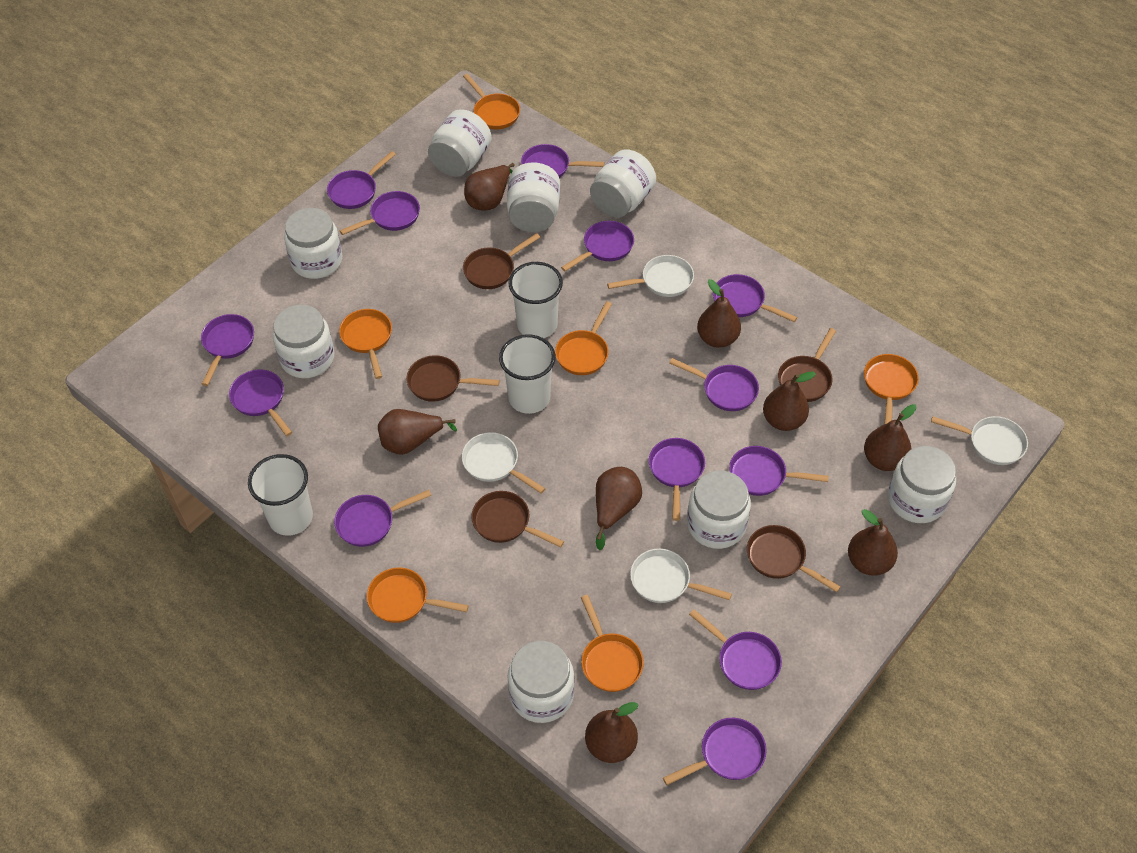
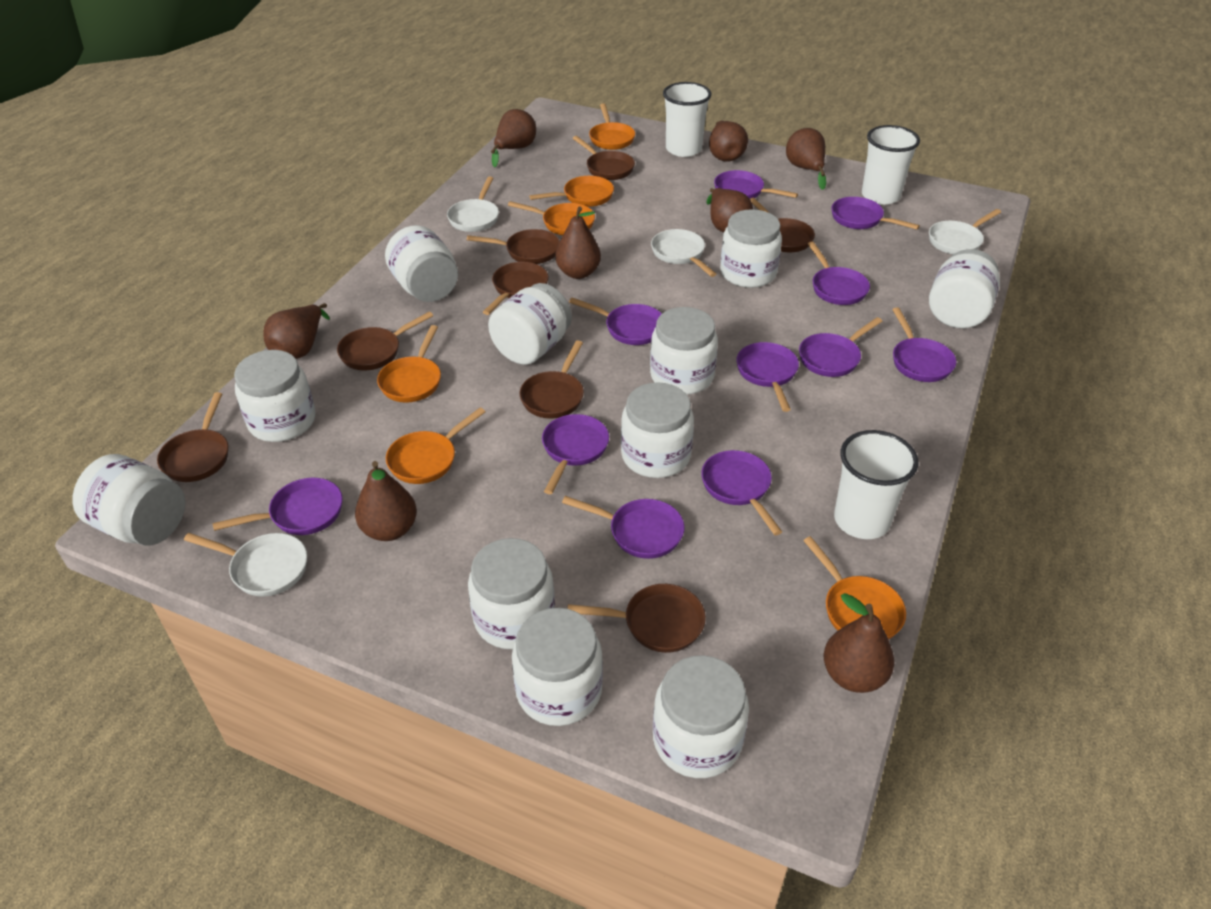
brown pan: [406,355,500,402] [463,233,540,289] [471,491,564,547] [747,525,841,592] [778,328,836,402] = 5 -> [157,392,228,482] [337,311,433,371] [467,229,560,264] [483,262,548,315] [519,340,584,419] [568,584,706,653] [573,136,635,180] [750,198,815,252] = 8
purple pan: [201,314,254,386] [229,369,292,436] [327,151,396,209] [334,490,431,547] [340,191,420,235] [521,144,604,178] [561,221,634,271] [649,438,705,521] [663,718,767,785] [669,358,759,411] [689,609,782,690] [713,274,797,322] [729,446,829,496] = 13 -> [213,478,343,535] [542,414,609,494] [562,496,685,559] [569,297,662,345] [701,450,782,535] [714,170,798,199] [736,342,799,412] [799,317,882,377] [808,242,870,305] [831,197,920,229] [892,307,956,382] = 11
white jar: [273,305,334,378] [284,208,342,279] [428,109,492,177] [507,162,560,232] [508,641,574,723] [590,149,656,218] [687,470,751,549] [888,446,956,523] = 8 -> [72,454,185,545] [234,350,315,442] [385,225,458,302] [468,538,555,649] [488,283,572,365] [512,608,603,726] [621,382,694,478] [650,307,718,395] [653,655,749,778] [720,209,782,288] [929,249,1000,328] = 11

